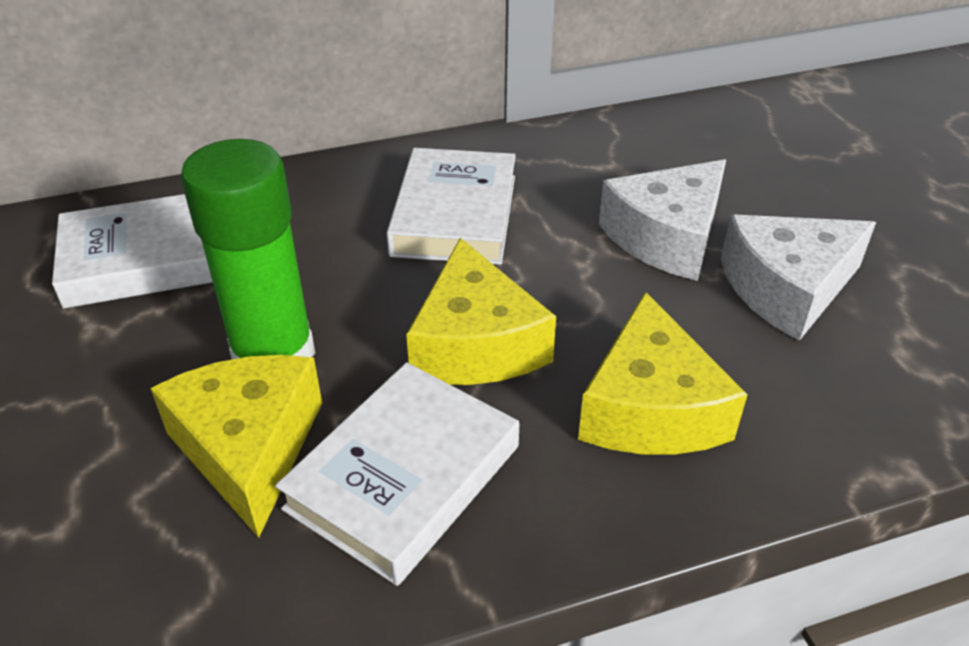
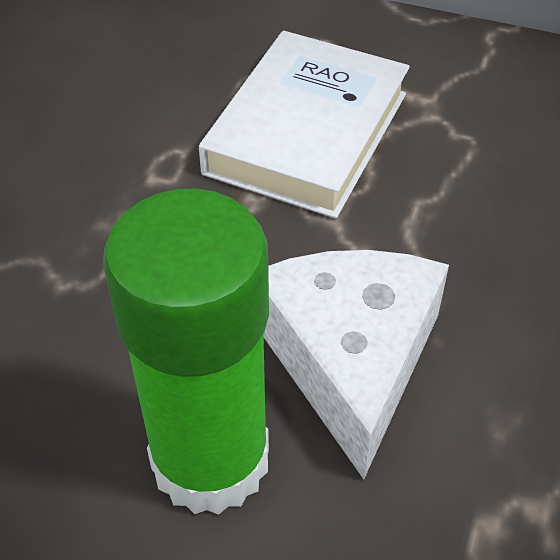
white book: [52,194,213,309] [275,362,519,586] [387,148,516,265] = 3 -> [199,31,410,219] = 1
white cheese: [599,159,726,281] [721,214,876,341] = 2 -> [264,250,449,479] = 1
yellow cheese: [150,355,322,538] [406,238,556,385] [578,291,748,455] = 3 -> none = 0

